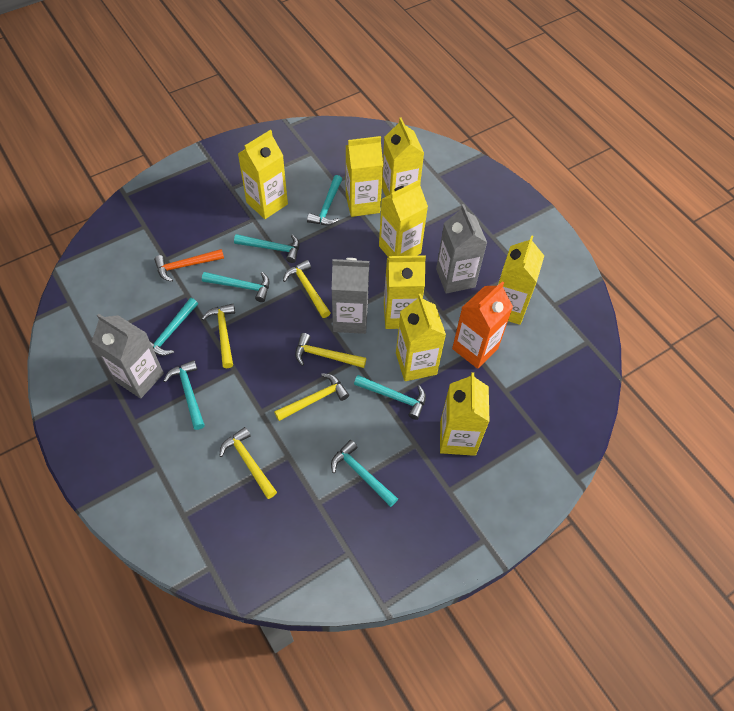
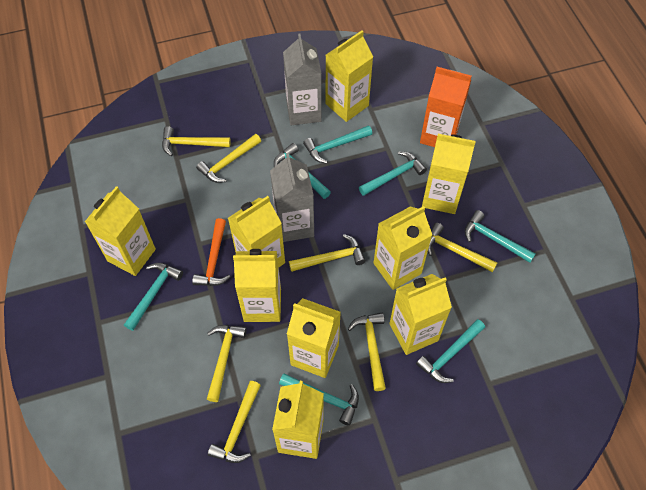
grey carton: [92,313,164,398] [332,258,369,334] [436,204,487,294] = 3 -> [270,153,314,242] [283,34,322,125] = 2
yellow carton: [238,130,288,219] [346,136,383,217] [379,180,428,258] [382,118,424,196] [384,255,426,329] [396,294,446,381] [440,372,490,456] [498,235,544,325] = 8 -> [85,186,156,276] [228,196,285,267] [233,249,281,322] [272,381,324,459] [287,298,341,378] [326,30,373,122] [374,206,432,290] [389,274,452,355] [422,134,476,214] = 9
yellow hammer: [202,304,235,368] [219,427,277,499] [274,373,349,421] [283,260,331,318] [295,333,366,368] = 5 -> [162,126,231,156] [196,134,261,183] [207,325,247,402] [208,381,261,463] [289,234,366,272] [348,313,386,391] [428,223,497,272] = 7

